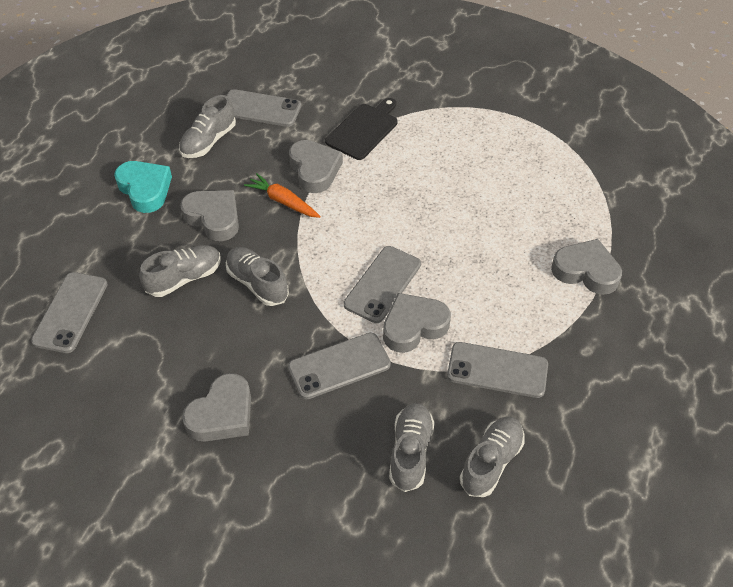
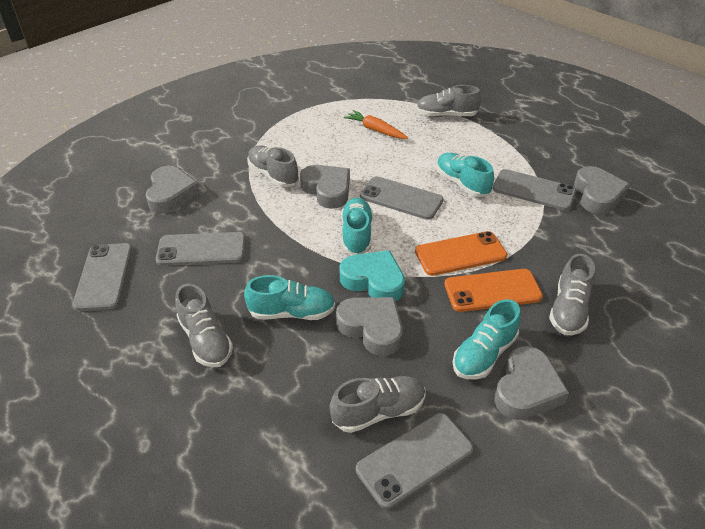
black cutting board: [325,98,398,160] = 1 -> none = 0
orange phone: none = 0 -> [415,231,507,276] [444,269,543,312] = 2
turquoise shoe: none = 0 -> [244,275,335,320] [341,198,373,255] [436,153,494,197] [452,299,521,380] = 4

